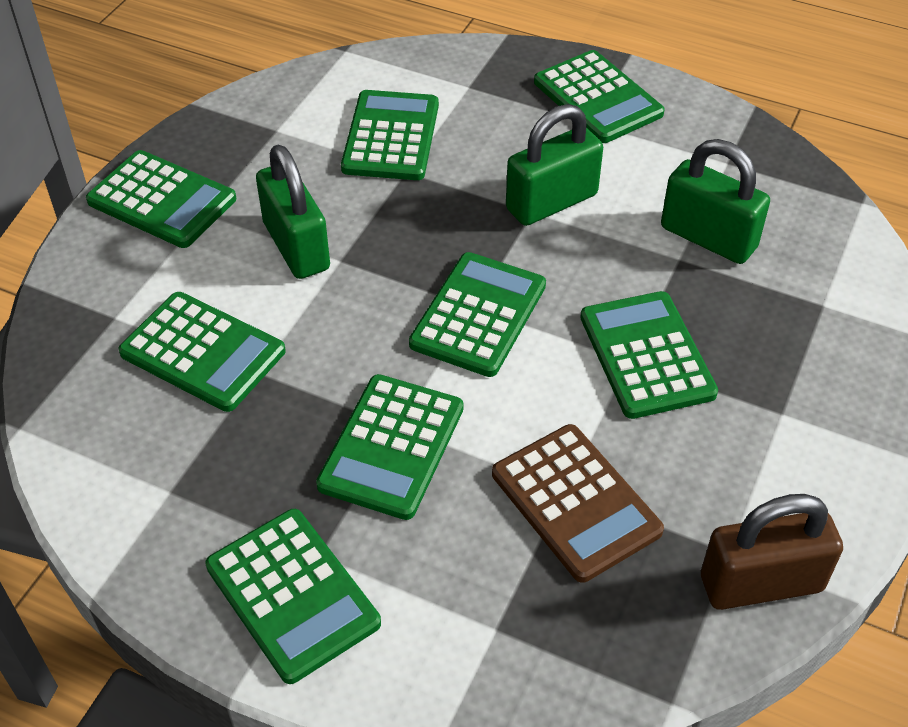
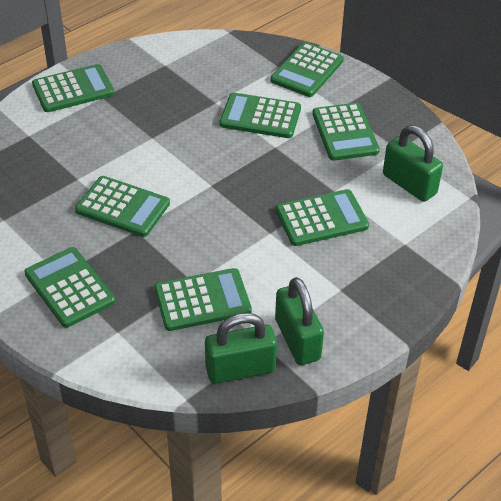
brown calculator: [492,424,664,583] = 1 -> none = 0
brown padlock: [701,494,843,610] = 1 -> none = 0

